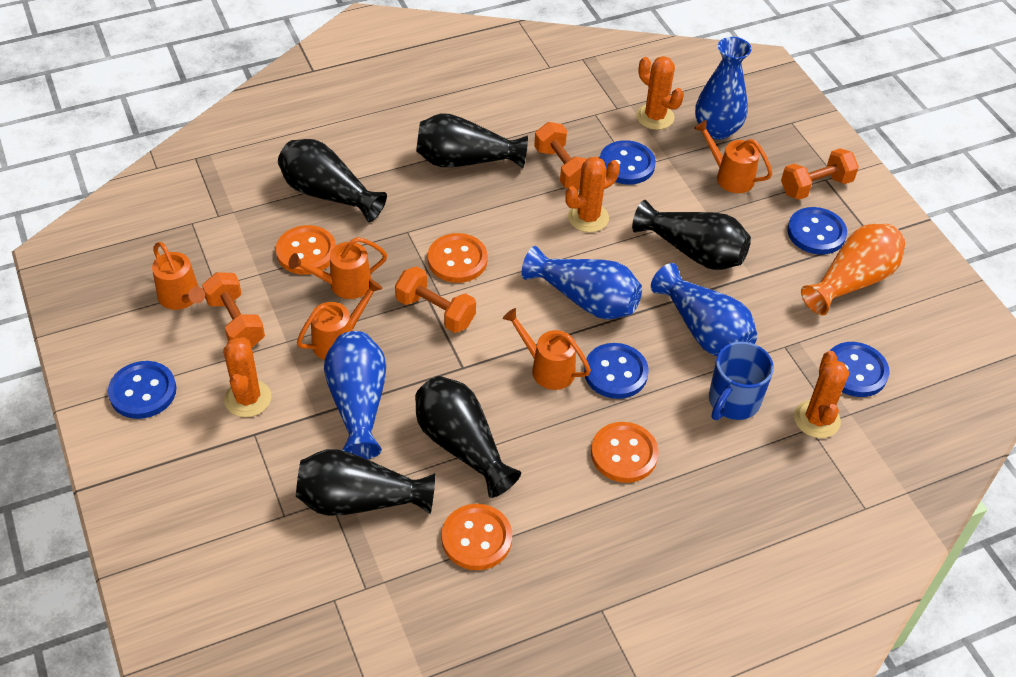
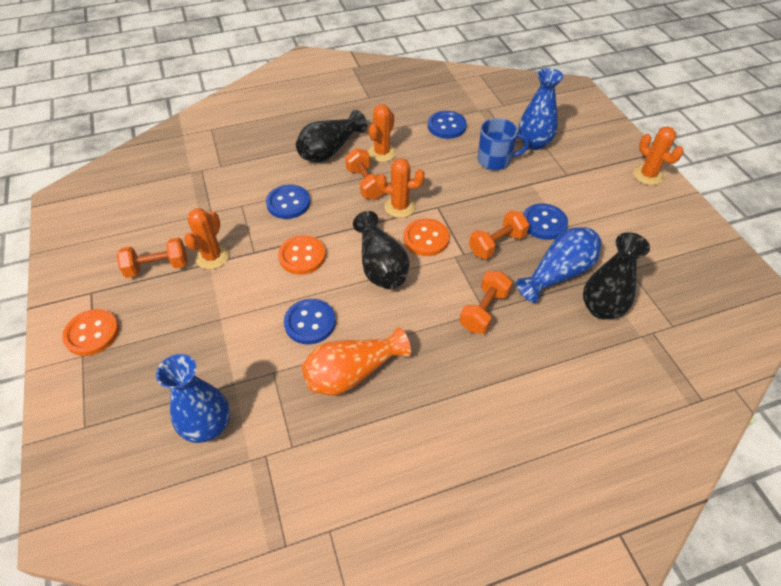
black vase: [278,139,387,222] [296,449,435,516] [415,376,521,498] [416,114,528,168] [632,200,751,270] = 5 -> [296,110,367,162] [353,211,410,289] [583,232,650,320] = 3
blue button: [108,361,176,419] [584,343,649,399] [600,140,656,185] [787,207,847,255] [830,342,889,397] = 5 -> [266,184,310,219] [284,299,336,344] [428,111,467,139] [523,203,568,240] = 4
blue vase: [324,331,386,459] [522,246,642,320] [651,263,757,356] [695,37,752,140] = 4 -> [156,354,230,443] [516,227,602,303] [518,68,563,150] = 3
orange button: [276,225,336,275] [428,233,488,283] [441,504,512,570] [591,422,659,483] = 4 -> [62,309,119,356] [278,235,326,275] [404,218,450,256] = 3
orange watering can: [152,242,205,310] [289,237,387,299] [297,279,383,360] [502,308,591,390] [694,120,772,193] = 5 -> none = 0

